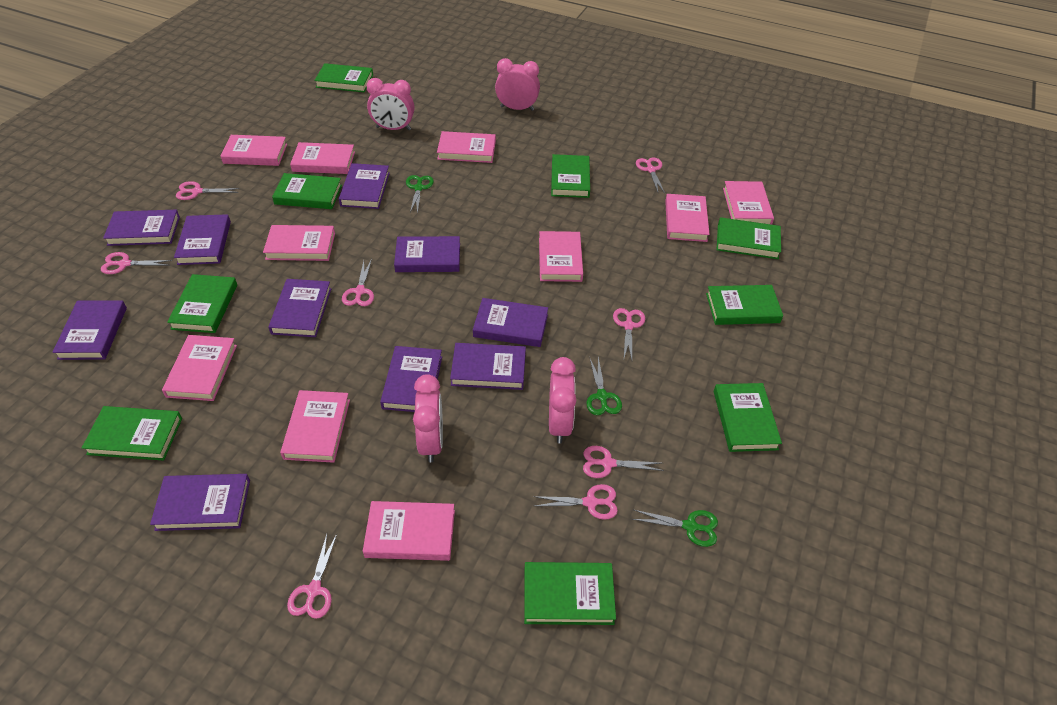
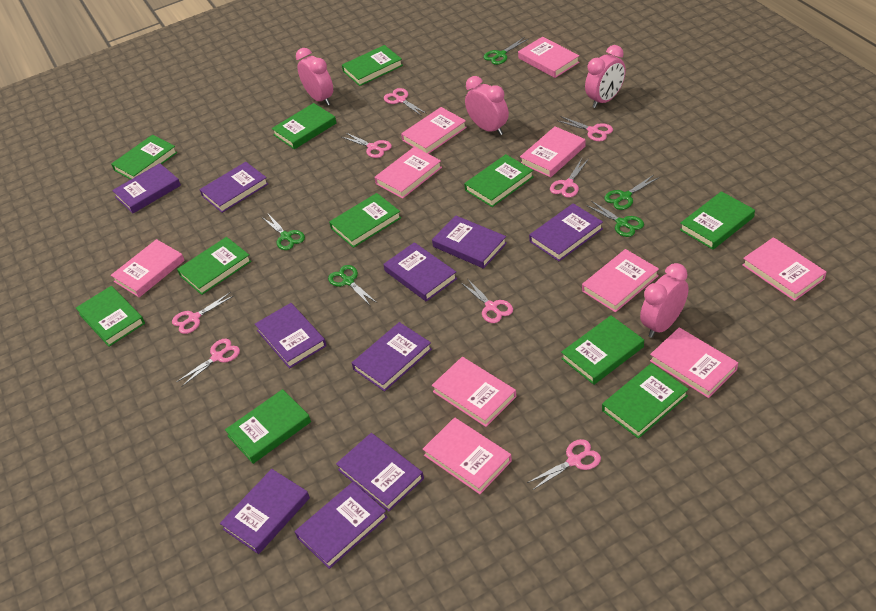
green book: [82,406,182,461] [167,274,237,333] [272,173,342,209] [314,63,373,92] [524,562,616,625] [551,154,590,198] [706,285,783,325] [714,383,782,452] [716,217,781,259] = 9 -> [76,286,145,347] [111,135,177,180] [177,237,252,295] [225,389,311,464] [272,103,336,149] [329,193,401,248] [342,45,403,86] [464,154,534,207] [561,315,644,385] [602,363,689,439] [680,191,755,250] = 11
green scissors: [406,175,434,214] [587,357,622,415] [632,510,718,547] = 3 -> [262,214,305,250] [328,265,377,305] [484,38,528,65] [586,201,644,237] [604,175,658,210] = 5

